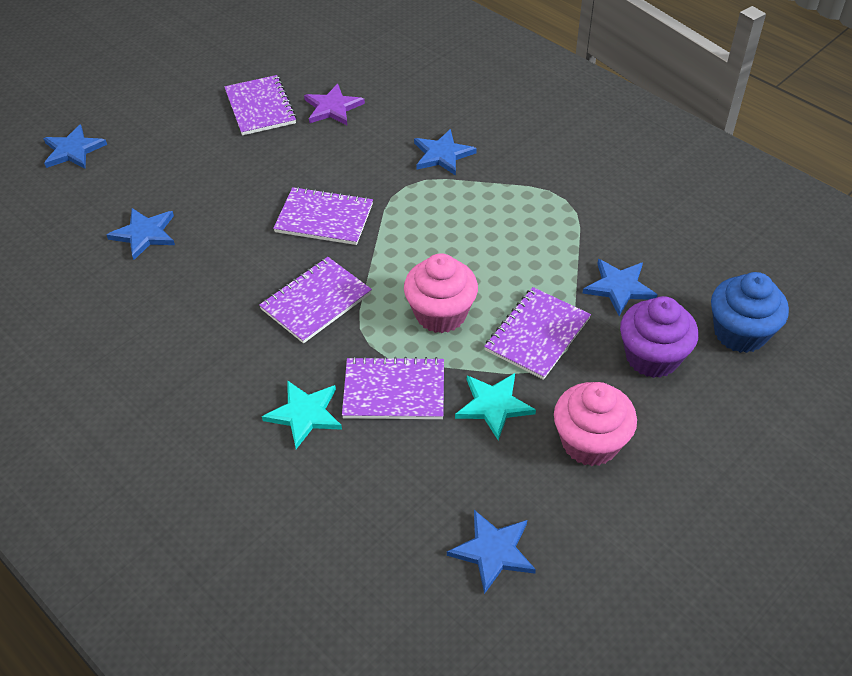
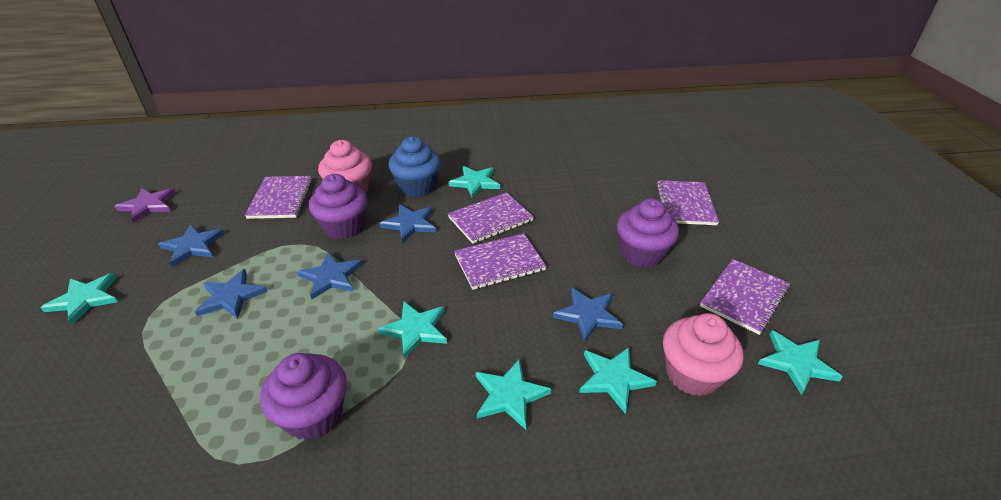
purple cupcake: [620,296,698,378] = 1 -> [260,353,347,440] [309,174,368,239] [617,198,679,267] = 3
turquoise star: [262,380,342,449] [455,373,536,440] = 2 -> [40,273,118,325] [378,302,447,359] [448,166,500,198] [476,358,551,430] [579,347,657,414] [758,330,842,395] = 6

